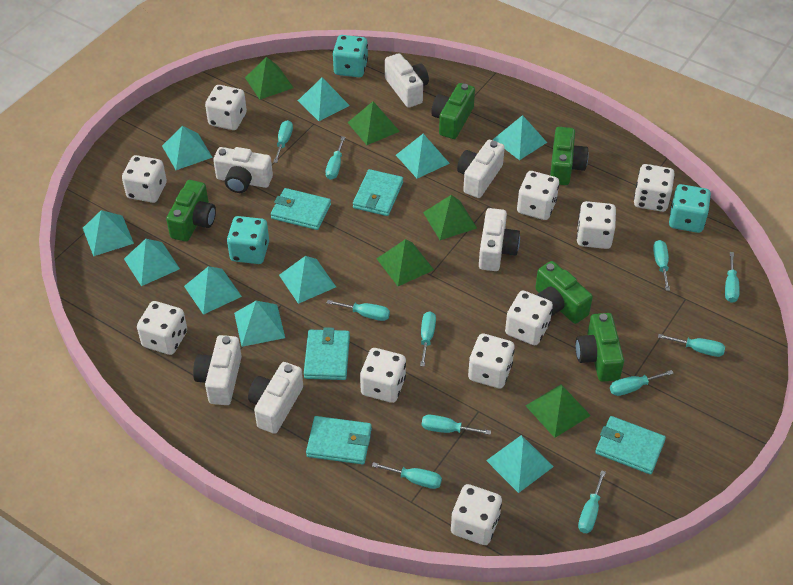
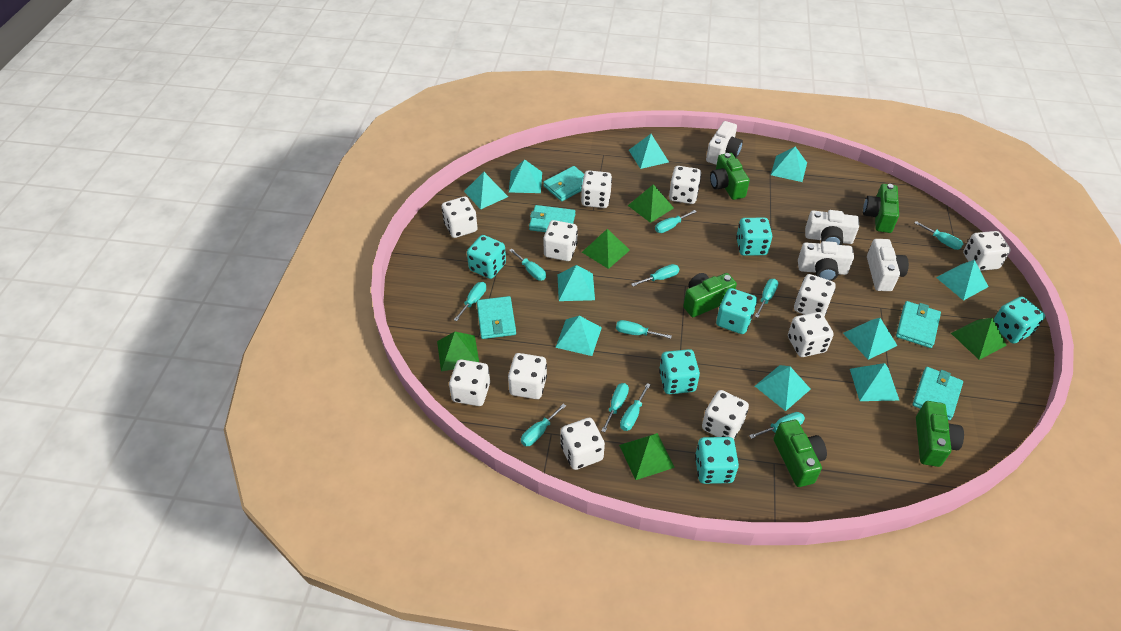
turquoise dice: [227,216,269,264] [333,35,368,77] [669,184,711,233] = 3 -> [467,235,506,279] [659,349,700,394] [695,437,739,484] [716,288,757,334] [736,218,772,256] [993,296,1045,344] = 6
white camera: [193,335,242,405] [213,147,273,193] [248,362,303,434] [385,53,429,108] [457,140,505,198] [479,208,520,271] = 6 -> [706,121,743,165] [798,241,854,281] [805,210,859,245] [867,239,909,291] = 4
white dice: [122,155,167,203] [137,301,187,355] [205,85,247,130] [360,348,406,403] [451,484,502,545] [468,334,515,388] [505,290,553,345] [517,171,559,220] [577,201,616,249] [634,164,675,212] = 10 -> [442,197,478,238] [449,359,490,406] [508,353,547,399] [543,220,578,261] [561,418,605,470] [581,170,612,208] [669,166,701,204] [702,390,749,439] [788,312,834,357] [794,274,836,316] [963,231,1011,271] = 11

